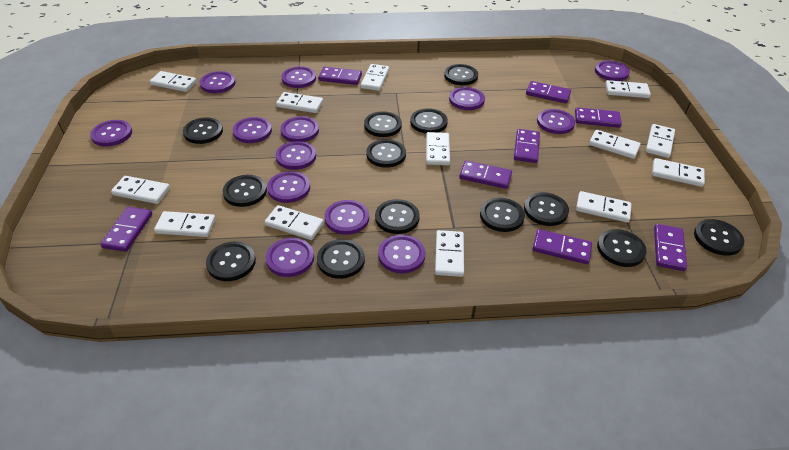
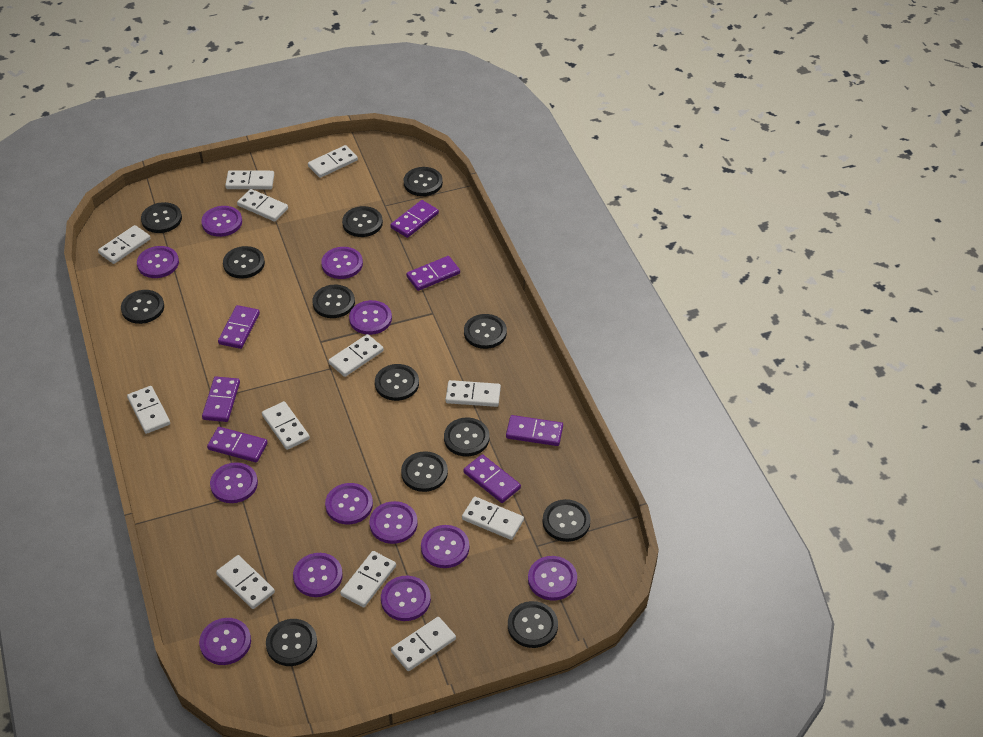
purple button: [90,120,132,147] [199,71,236,93] [233,117,272,143] [266,238,314,277] [267,171,310,203] [276,141,316,170] [280,116,319,142] [282,66,316,88] [325,200,369,235] [378,235,426,273] [449,87,485,110] [537,109,575,134] [595,60,630,81] = 13 -> [137,246,179,278] [199,618,251,665] [201,206,242,237] [210,462,258,503] [293,553,343,597] [321,247,363,279] [325,483,373,524] [349,300,392,335] [370,501,417,544] [381,576,431,621] [421,525,469,568] [528,556,577,601] = 12
purple domino: [100,207,152,252] [318,67,362,85] [459,161,512,189] [514,129,540,163] [526,81,571,103] [533,229,592,264] [575,107,622,128] [654,224,687,271] = 8 -> [202,377,240,422] [207,427,268,462] [218,305,260,349] [390,200,439,238] [406,256,460,291] [463,454,521,503] [506,415,563,446] = 7
white domino: [111,176,170,204] [150,71,197,92] [154,211,216,237] [265,205,324,240] [276,92,323,113] [360,64,389,91] [426,132,450,165] [435,230,464,277] [576,191,632,223] [589,130,641,159] [605,80,651,98] [646,124,675,158] [652,158,705,187] = 13 -> [98,225,150,264] [127,386,170,434] [216,555,275,609] [225,170,274,189] [237,189,288,222] [262,401,310,450] [308,145,358,178] [329,334,384,377] [340,551,396,607] [391,617,456,671] [446,380,501,407] [462,497,524,540] = 12

